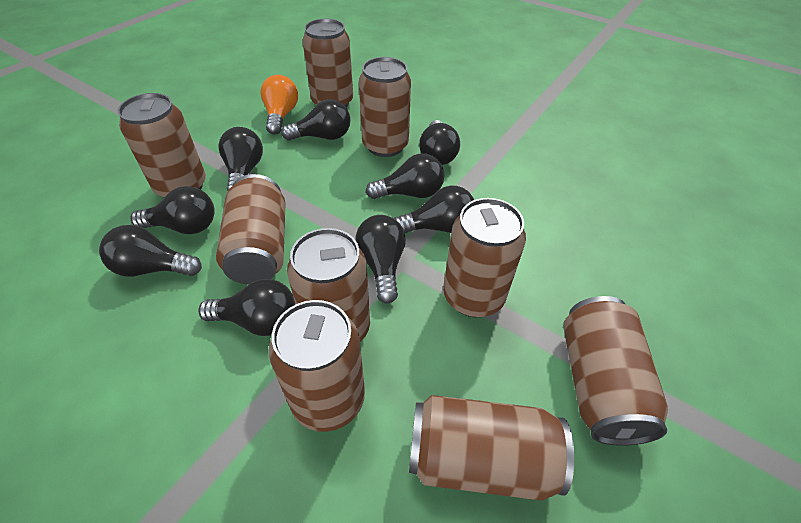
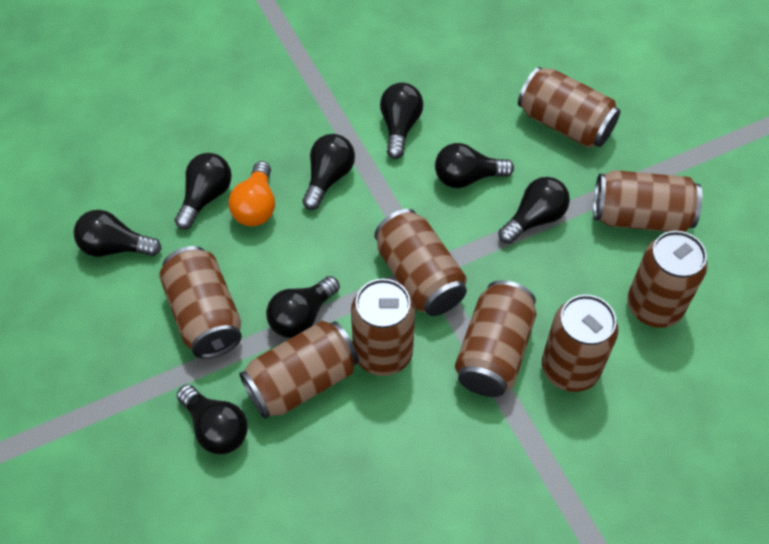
black light bulb: [99,225,202,277] [131,186,215,234] [198,279,295,336] [218,127,263,191] [281,99,350,141] [355,215,406,304] [366,153,445,199] [394,186,474,233] [419,120,460,165] = 9 -> [74,210,161,257] [175,153,232,229] [177,384,248,454] [266,276,340,338] [302,134,355,210] [380,83,423,159] [435,143,514,188] [498,177,570,244] = 8

